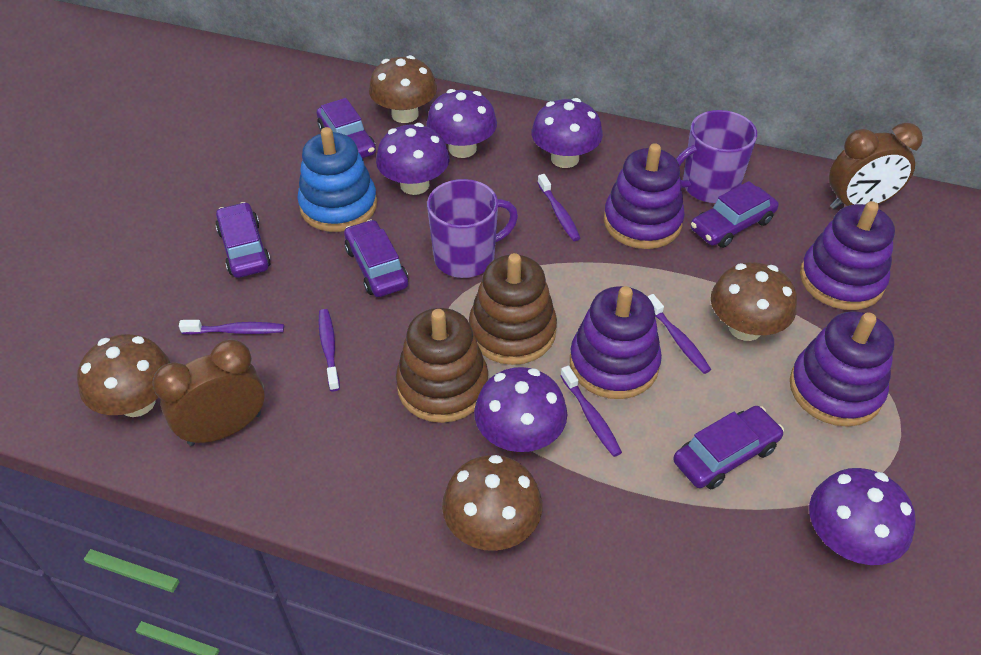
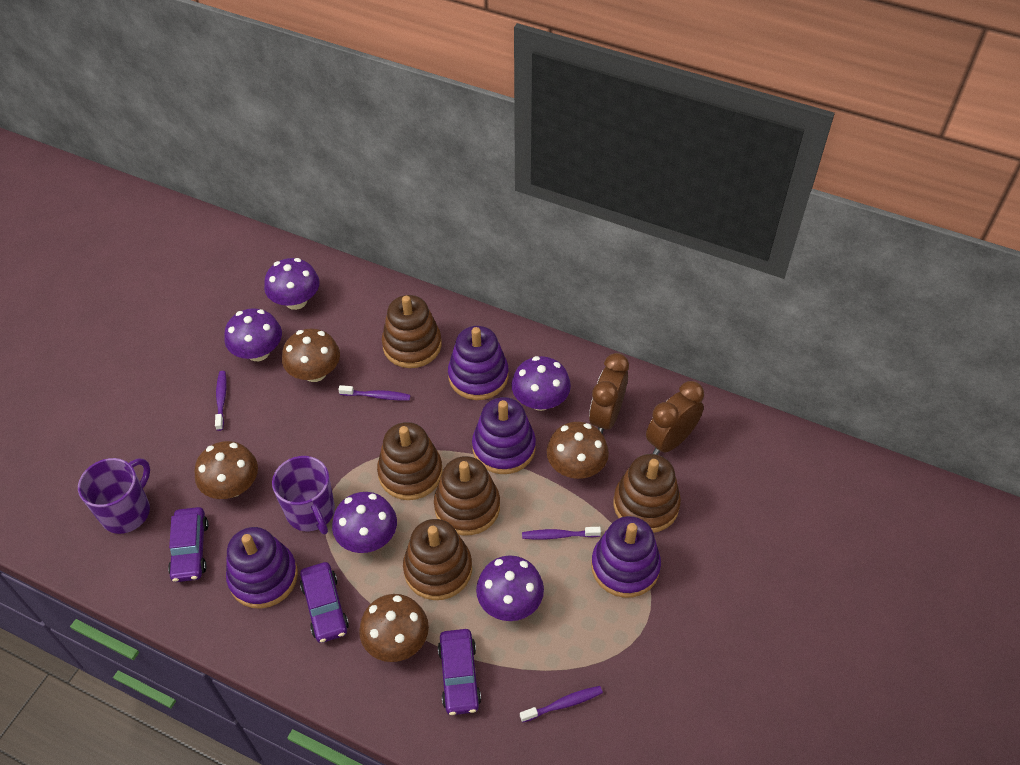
blue stacking toy: [297,127,377,232] = 1 -> none = 0
brown stacking toy: [396,308,488,423] [469,253,557,365] = 2 -> [377,422,443,500] [382,295,442,368] [403,519,472,600] [434,456,500,535] [613,454,681,533] = 5
purple car: [215,202,271,278] [316,98,376,159] [344,219,408,297] [673,406,784,489] [691,181,779,248] = 5 -> [168,507,209,582] [300,562,349,643] [438,629,481,715] = 3
purple toothbrush: [179,320,284,335] [318,309,340,392] [538,174,580,241] [560,366,622,457] [647,294,711,374] = 5 -> [215,371,226,431] [338,385,410,400] [520,686,603,723] [522,527,601,540] = 4

